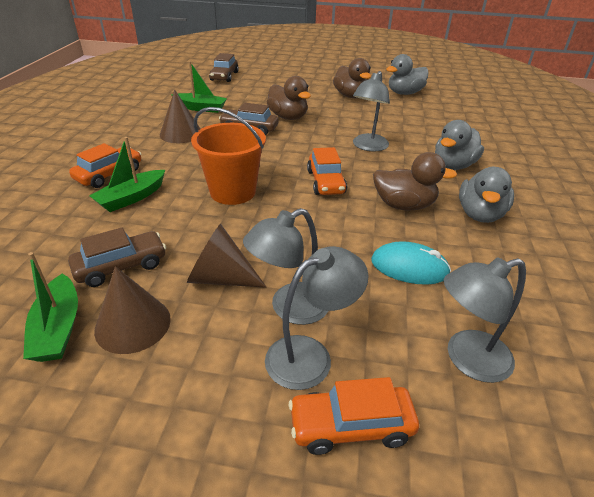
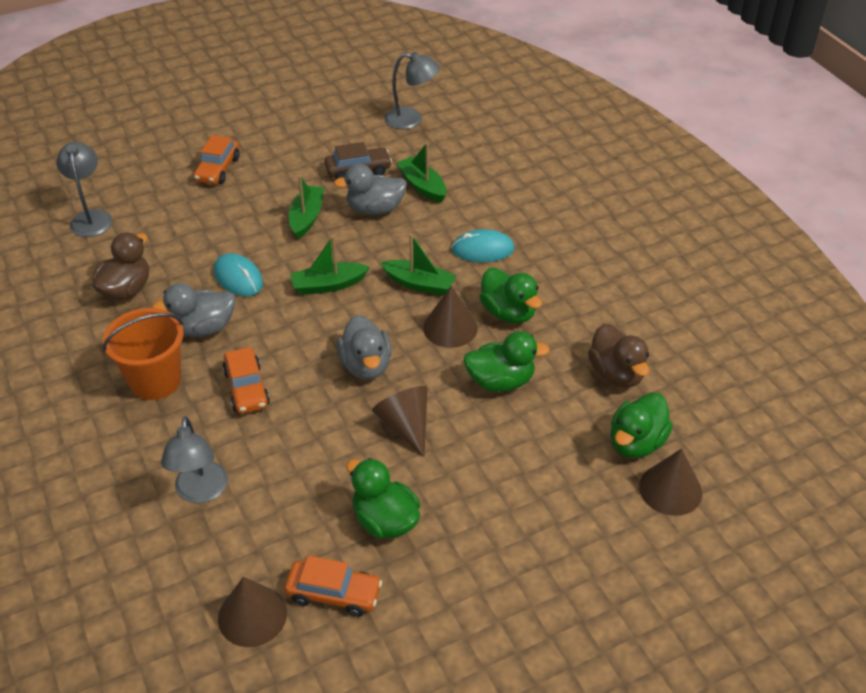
brown car: [68,227,166,287] [209,53,239,82] [219,103,279,135] = 3 -> [324,142,392,179] = 1
brown cone: [94,266,171,354] [160,90,200,143] [187,224,267,288] = 3 -> [218,577,287,647] [372,386,427,457] [423,286,478,348] [639,448,702,516] = 4
brown duck: [267,76,311,120] [333,58,371,98] [373,152,457,211] = 3 -> [92,232,149,300] [588,324,650,388] = 2
green boat: [23,252,78,362] [89,137,165,212] [171,61,227,113] = 3 -> [289,175,324,239] [290,235,370,295] [380,234,457,295] [396,143,446,203] = 4
green duck: none = 0 -> [346,458,420,538] [463,331,550,392] [480,268,542,324] [611,392,673,458] = 4
grey lamp: [243,208,328,325] [265,246,369,390] [353,71,390,152] [444,257,526,383] = 4 -> [57,142,112,237] [161,416,228,503] [384,52,440,129] = 3
turquoise mouse: [371,241,451,285] = 1 -> [214,253,263,296] [451,229,515,262] = 2

